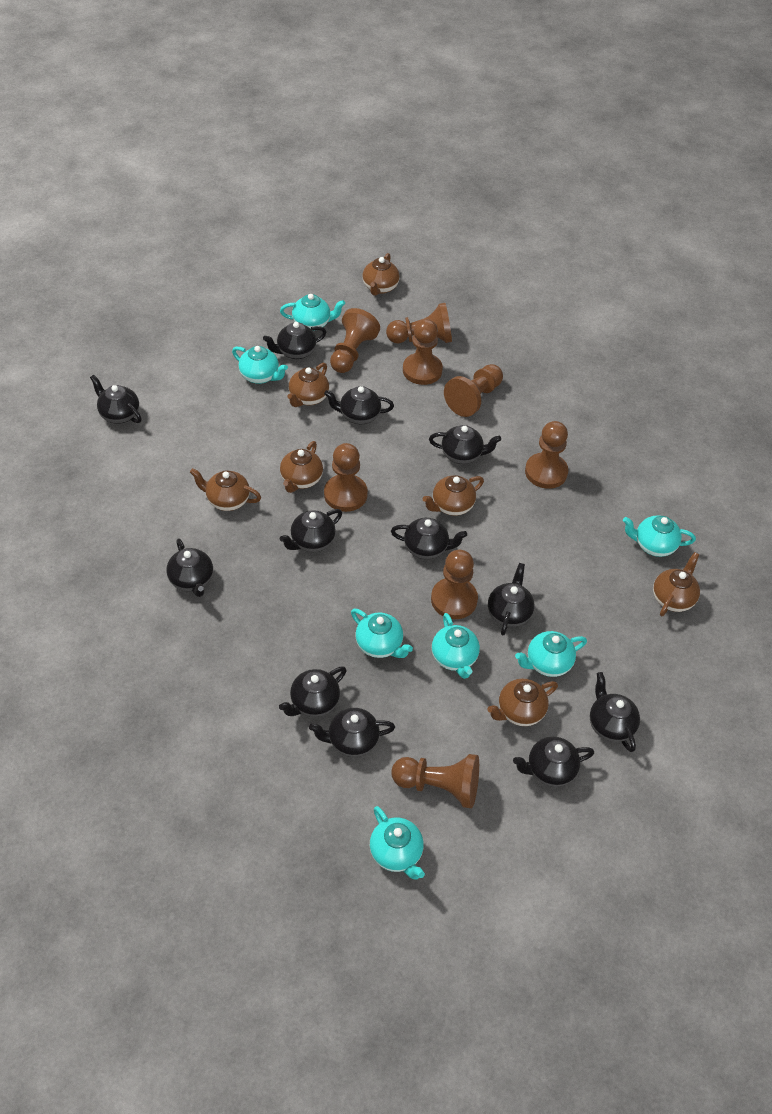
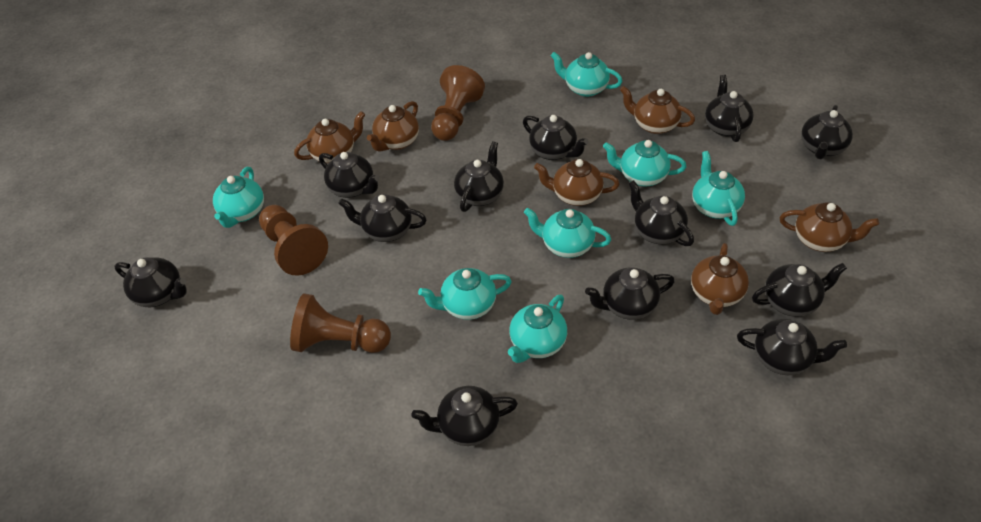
brown pawn: [324,443,368,512] [330,308,380,373] [386,303,452,344] [391,754,479,808] [403,319,443,385] [431,550,478,619] [444,364,503,417] [525,421,568,489] = 8 -> [259,205,328,276] [290,293,391,353] [431,65,485,141] = 3
brown teapot: [190,468,261,511] [280,441,323,493] [287,363,329,407] [362,253,400,296] [423,475,484,516] [487,679,558,726] [653,552,700,616] = 7 -> [294,111,365,163] [367,101,419,152] [534,159,619,206] [620,86,695,134] [691,243,749,315] [780,202,879,252] = 6

